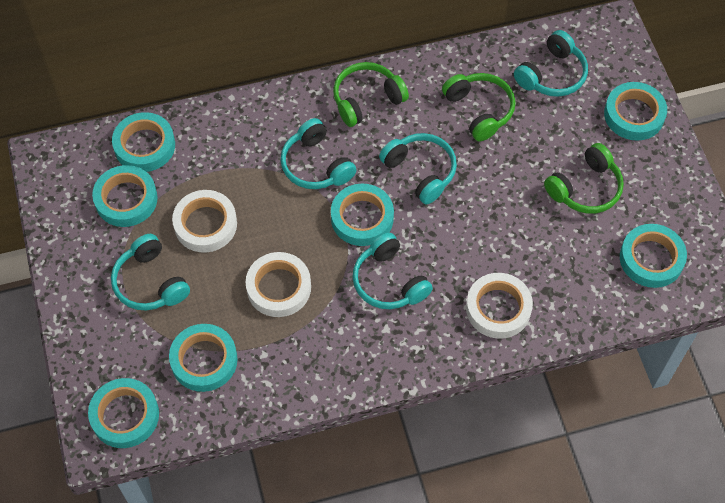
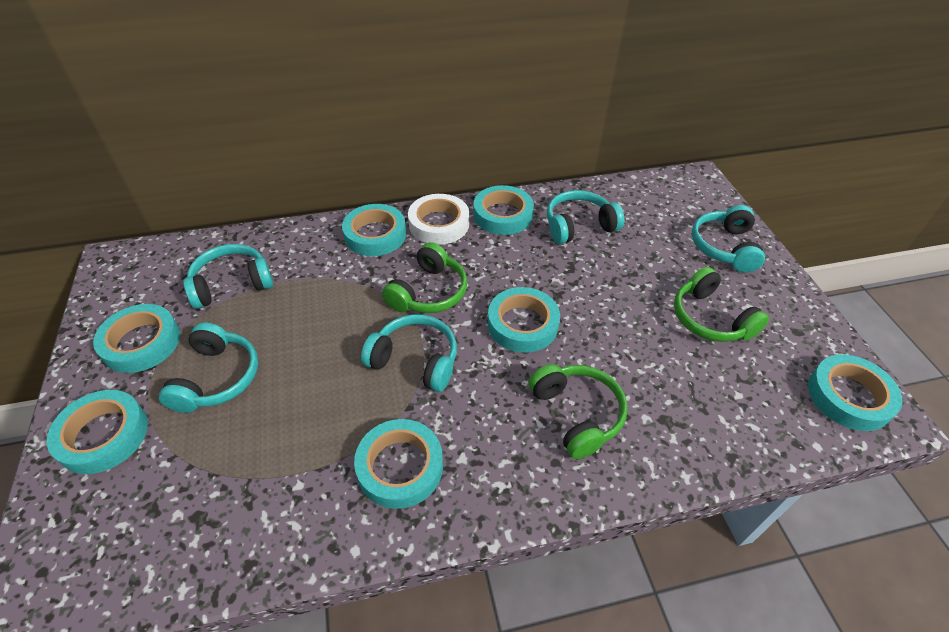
white tape: [172,190,237,253] [246,252,311,317] [466,273,533,339] = 3 -> [408,194,469,245] = 1

